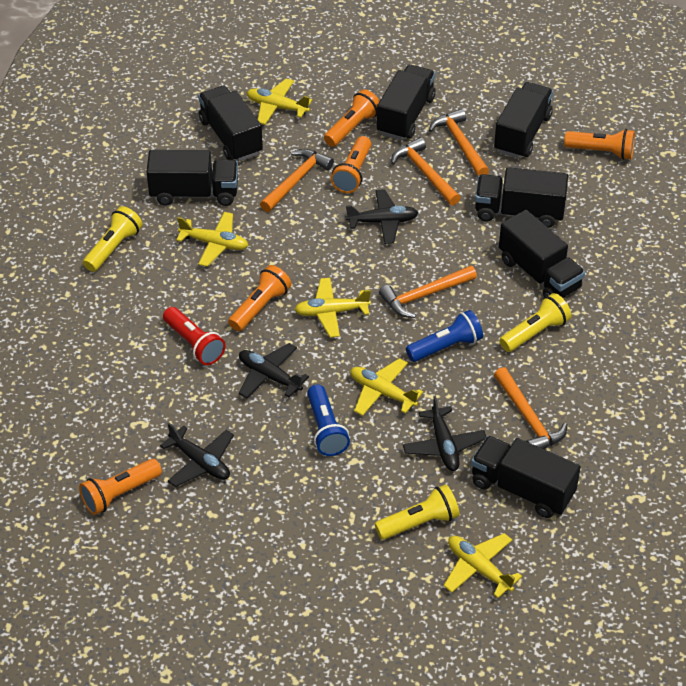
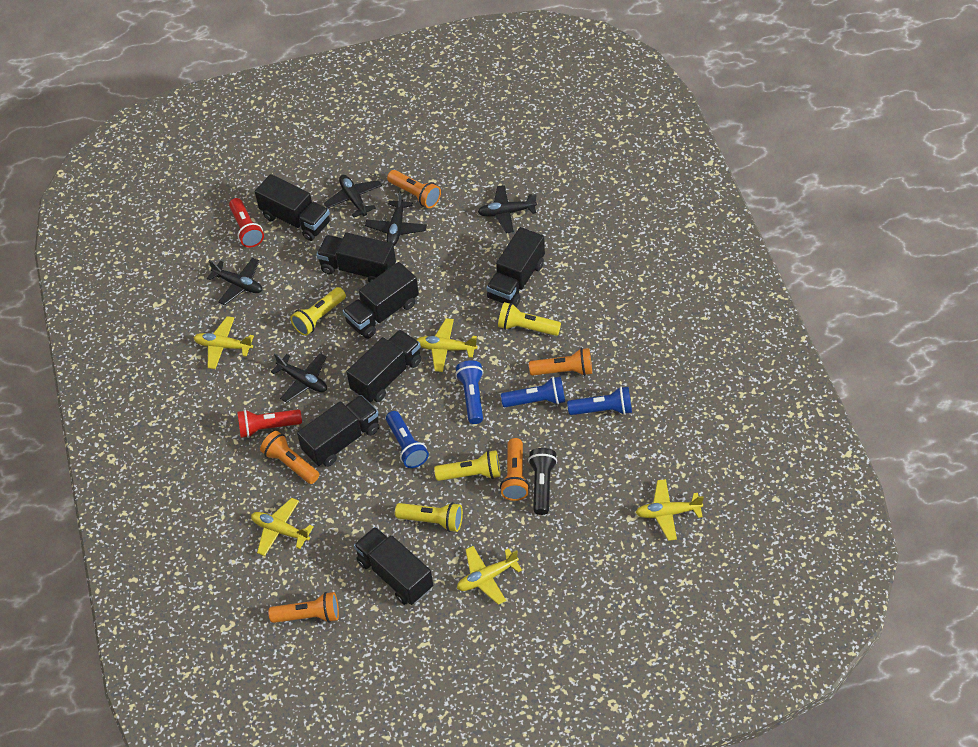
black flashlight: none = 0 -> [528,448,557,515] = 1
black plane: [160,422,234,487] [239,343,309,398] [346,189,418,244] [403,395,486,471] = 4 -> [207,258,262,305] [271,353,327,403] [324,175,382,217] [365,191,427,246] [478,185,537,233] = 5
blue flashlight: [307,384,350,456] [406,310,483,362] = 2 -> [386,411,429,468] [455,360,483,424] [501,376,565,407] [567,386,632,415] = 4
orange hammer: [260,149,334,212] [379,265,477,318] [391,137,461,205] [429,109,489,176] [494,367,568,449] = 5 -> none = 0
red flashlight: [163,307,226,365] = 1 -> [229,198,264,248] [237,409,302,438] = 2
yellow flashlight: [83,206,143,272] [375,484,460,540] [499,293,571,352] = 3 -> [290,287,346,336] [395,502,463,532] [434,450,501,481] [498,302,561,336] = 4

